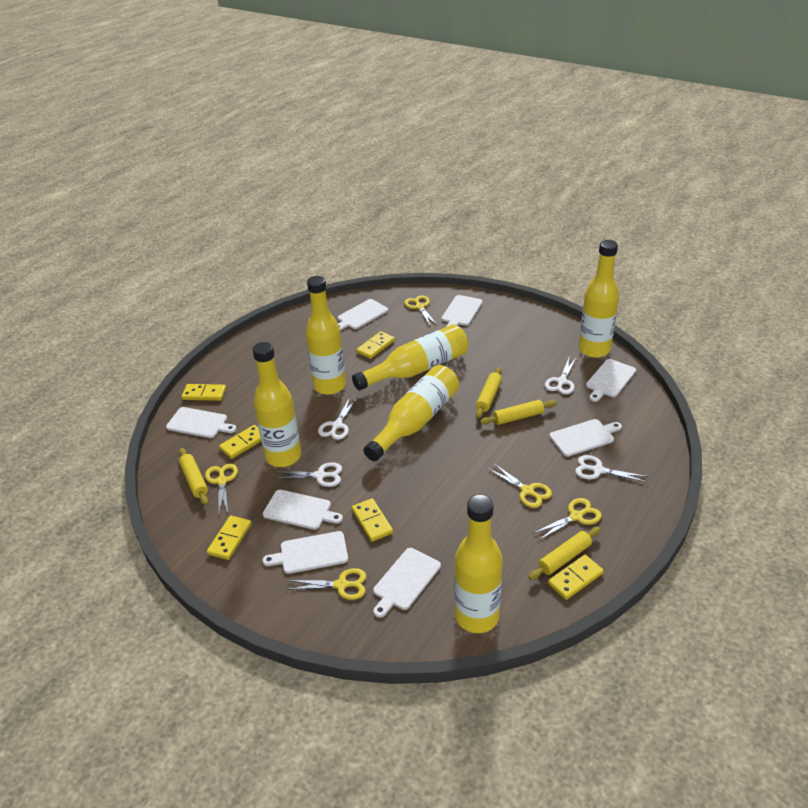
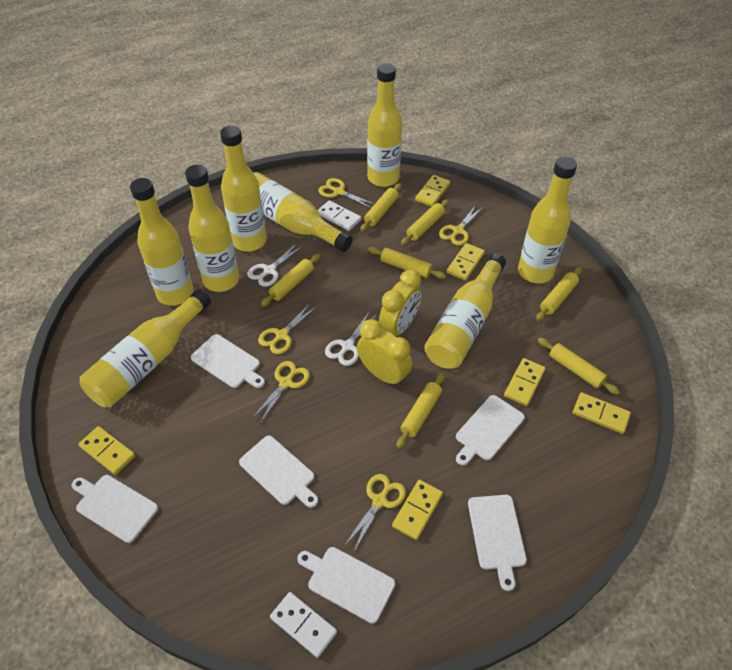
white cutting board: [166,407,236,438] [263,490,343,530] [263,531,348,574] [338,299,388,331] [373,548,441,618] [441,295,483,327] [549,419,622,457] [586,359,636,402] = 8 -> [72,475,158,543] [191,334,265,388] [239,436,318,508] [297,547,395,624] [456,395,525,466] [468,495,527,591] = 6
white domino: none = 0 -> [270,592,337,658] [317,200,361,231] = 2
white scissors: [273,462,342,487] [318,397,357,440] [545,357,577,394] [575,455,648,482] = 4 -> [248,243,303,287] [325,311,376,366] = 2
yellow bottle: [253,342,301,467] [305,276,346,395] [352,324,468,391] [364,365,459,461] [454,494,503,633] [578,240,619,358] = 6 -> [80,289,211,407] [130,178,193,306] [185,165,239,292] [220,125,267,251] [254,172,353,252] [367,63,402,187] [424,253,506,369] [518,157,577,283] = 8
yellow clock: none = 0 -> [357,319,412,387] [379,270,422,336] = 2
yellow rolling pin: [179,448,208,505] [476,367,502,418] [480,400,557,425] [529,527,601,580] = 4 -> [261,254,321,307] [360,183,402,232] [368,247,446,279] [396,372,445,449] [401,199,450,245] [536,267,582,321] [538,338,620,395] = 7

